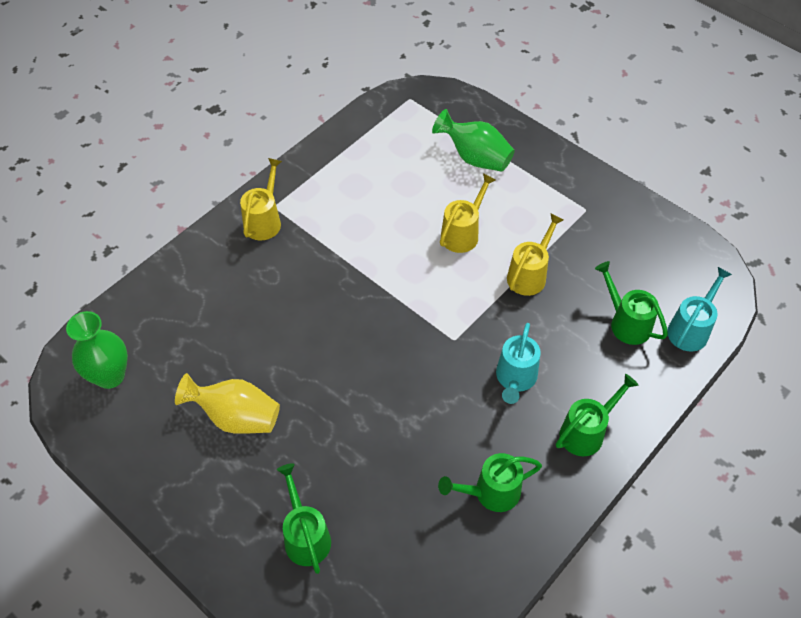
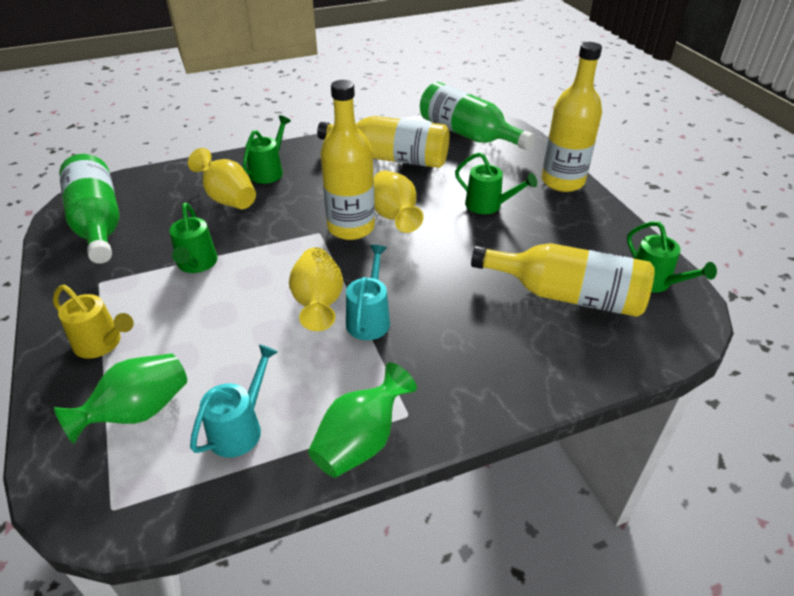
green bottle: none = 0 -> [59,154,120,264] [420,82,535,150] = 2
yellow bottle: none = 0 -> [317,116,449,168] [320,80,375,240] [471,243,655,317] [542,42,602,192] = 4
yellow vase: [175,373,280,434] = 1 -> [188,148,256,209] [289,247,343,331] [373,170,424,233] = 3
yellow watering can: [240,158,282,240] [440,173,496,253] [507,213,564,296] = 3 -> [53,285,134,359] = 1

